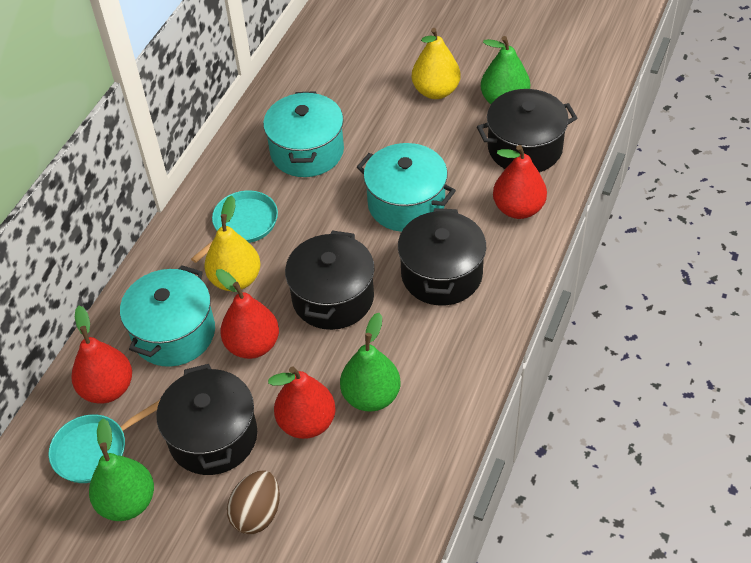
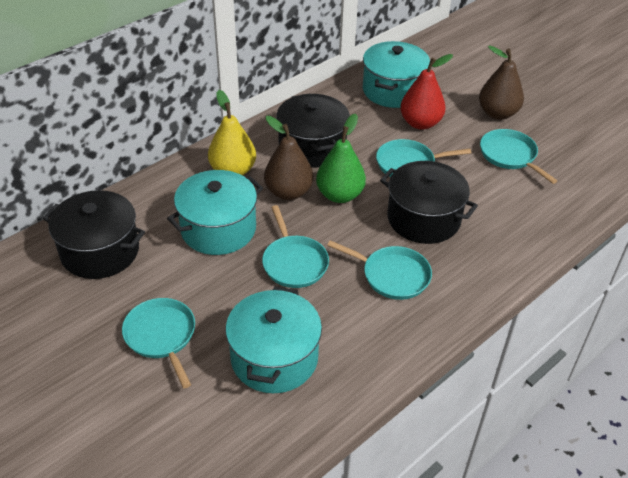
black pot: [156,364,257,475] [285,230,374,330] [398,208,486,305] [477,89,577,172] = 4 -> [43,190,145,279] [276,94,350,168] [380,161,478,244] = 3
brown egg: [227,470,280,534] = 1 -> none = 0
brown pear: none = 0 -> [264,116,313,200] [479,45,524,120] = 2
green pear: [89,419,154,521] [340,313,401,412] [481,36,530,104] = 3 -> [316,114,366,203] = 1
red pear: [71,306,132,403] [216,269,279,359] [268,366,336,439] [493,145,547,219] = 4 -> [400,54,453,130] = 1
turquoise pan: [49,400,160,483] [191,191,278,263] = 2 -> [122,298,195,388] [262,205,329,288] [327,240,432,300] [376,139,471,177] [480,129,557,184] = 5
yellow pear: [204,196,261,291] [412,28,461,99] = 2 -> [208,90,256,176] = 1

